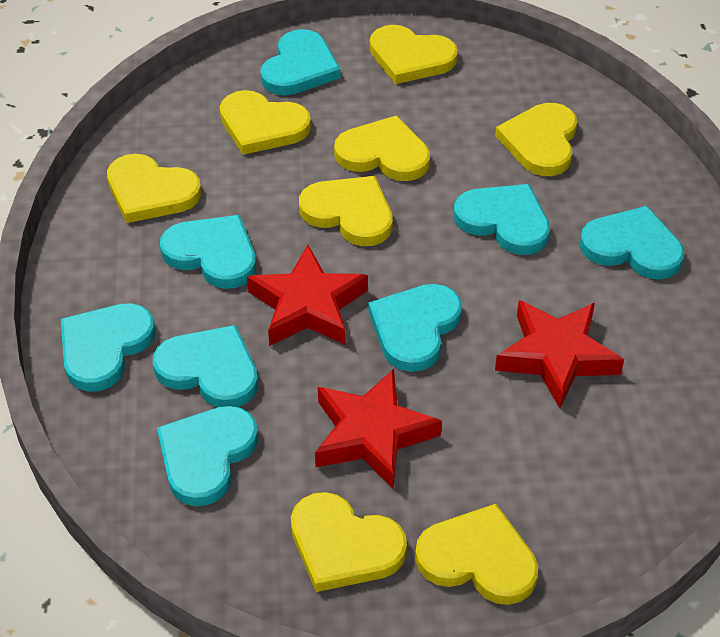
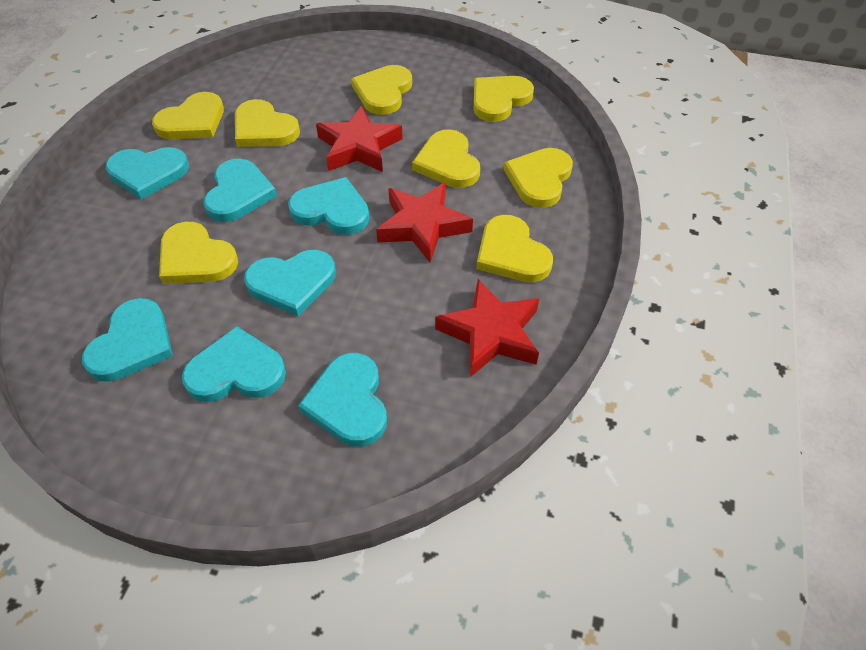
turquoise heart: [61,303,155,392] [153,325,258,407] [157,406,258,506] [160,215,256,289] [260,29,341,95] [368,284,462,372] [454,184,550,255] [580,206,684,280] = 8 -> [82,298,173,382] [106,147,189,200] [182,326,286,402] [204,159,277,222] [244,250,336,316] [288,177,369,235] [298,353,387,447] = 7

